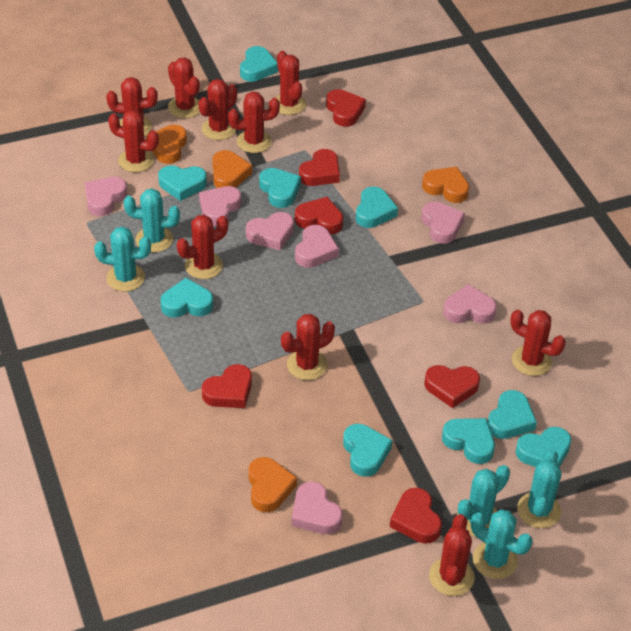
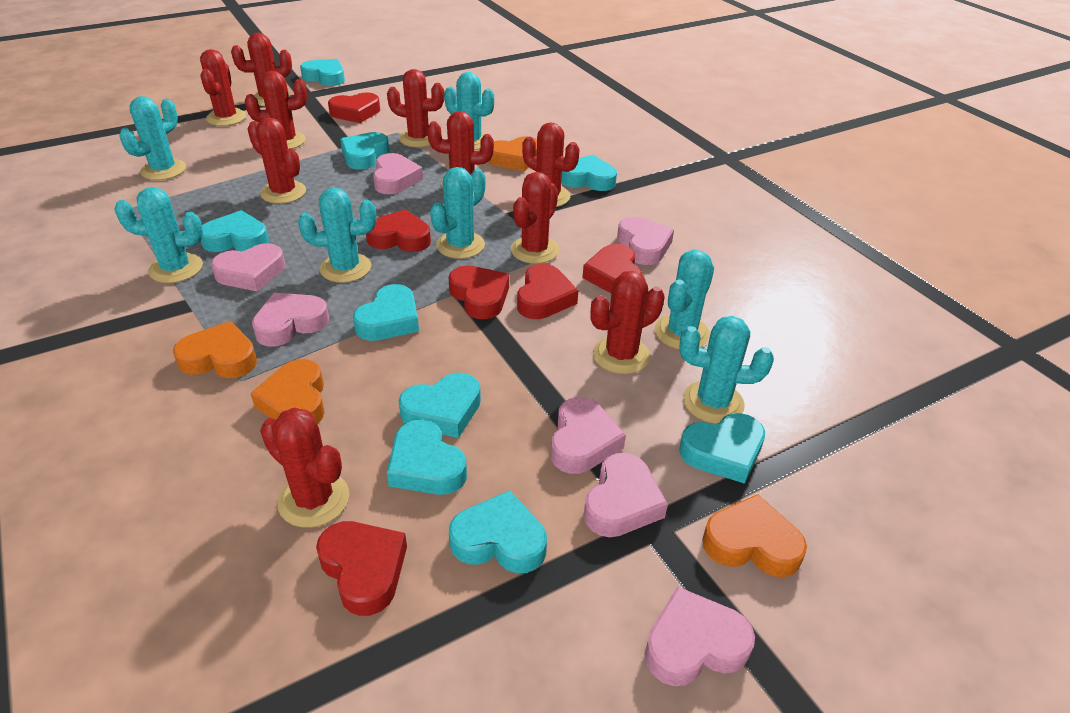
turquoise cactus: [94,226,151,292] [124,189,180,253] [457,465,510,537] [471,509,533,579] [517,449,561,528] = 5 -> [114,187,203,283] [119,96,186,180] [298,188,376,283] [430,167,486,259] [444,72,494,150] [654,250,714,349] [679,316,774,424] = 7

